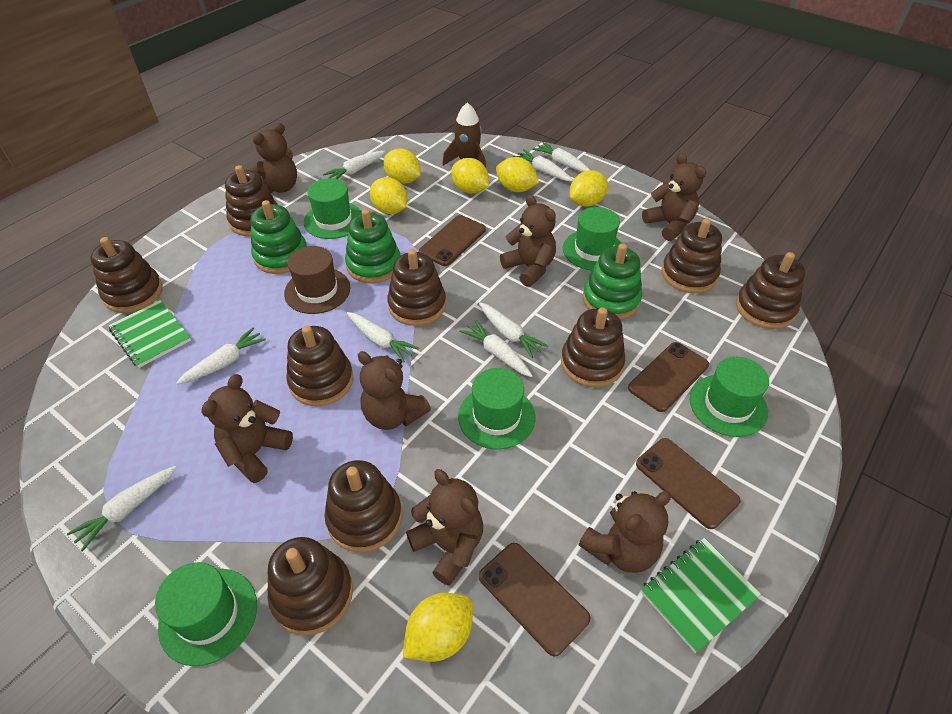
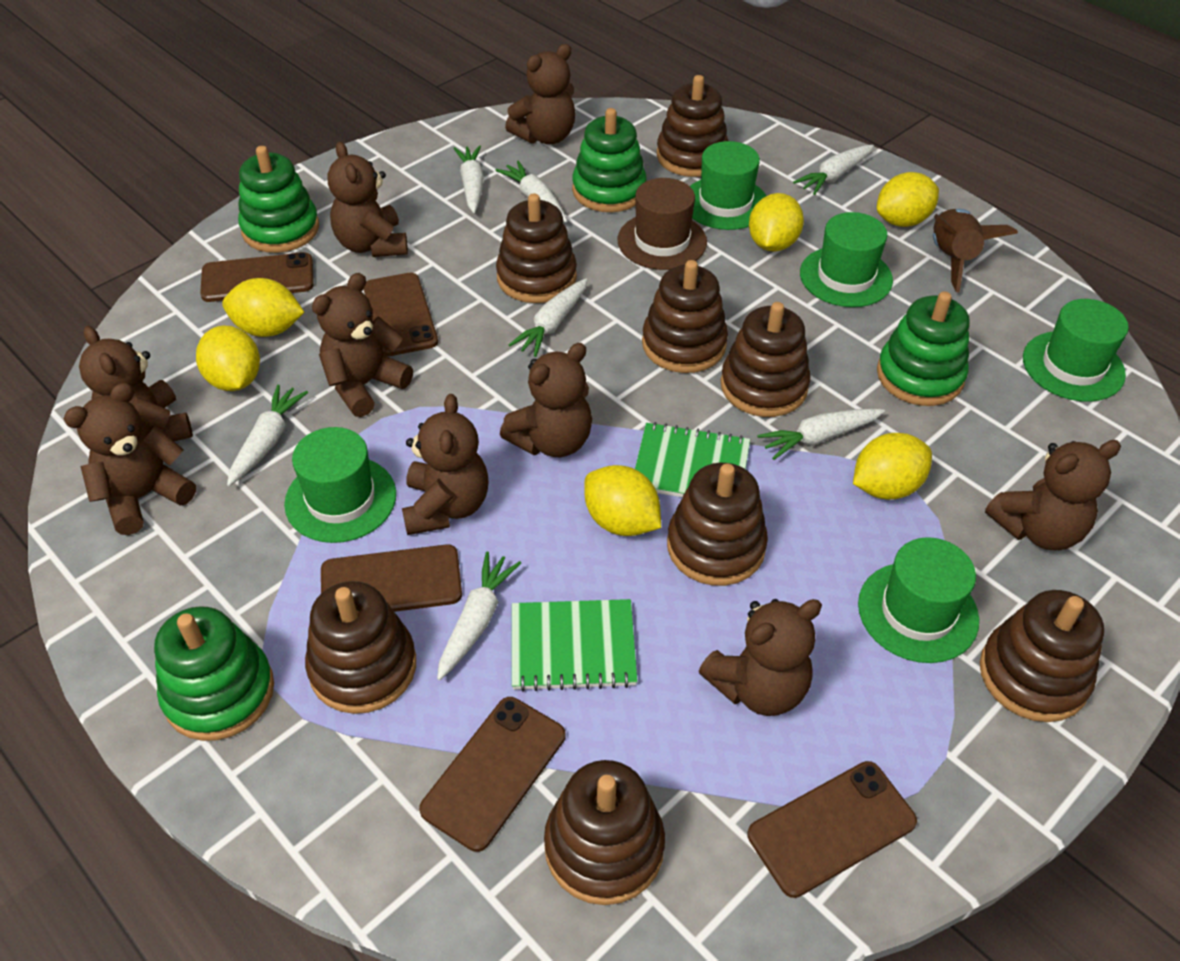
brown phone: [419,215,486,266] [479,543,591,656] [628,342,709,412] [636,438,740,529] = 4 -> [200,252,314,302] [321,544,462,612] [364,273,438,356] [419,697,565,852] [747,761,917,898] = 5
brown stacking toy: [91,237,163,313] [225,165,278,237] [267,537,353,635] [286,325,353,406] [325,460,402,552] [387,249,446,326] [561,307,625,387] [661,218,722,293] [736,252,806,329] = 9 -> [305,581,416,714] [496,193,577,303] [544,760,665,905] [642,260,728,373] [657,75,728,177] [667,463,768,586] [721,302,810,417] [980,590,1104,722] = 8
brown teddy bear: [201,374,293,483] [250,123,297,193] [357,351,431,430] [406,469,483,586] [500,194,556,287] [578,491,671,573] [642,153,706,241] = 7 -> [64,383,196,535] [79,326,193,441] [312,273,413,417] [327,141,408,257] [402,394,489,535] [500,343,592,457] [505,44,576,144] [699,599,822,716] [985,440,1121,550] = 9
green stacking toy: [251,200,307,274] [345,209,400,283] [583,243,642,320] = 3 -> [154,606,274,741] [238,146,319,253] [572,108,647,212] [877,292,970,406] = 4
white carrot: [67,466,177,552] [176,327,266,385] [323,151,385,179] [347,312,419,363] [459,319,533,377] [478,302,548,358] [513,149,573,181] [532,142,590,172] = 8 -> [227,384,308,486] [437,551,521,680] [454,145,484,213] [495,160,567,223] [509,278,587,357] [757,408,885,460] [793,145,874,195] = 7

